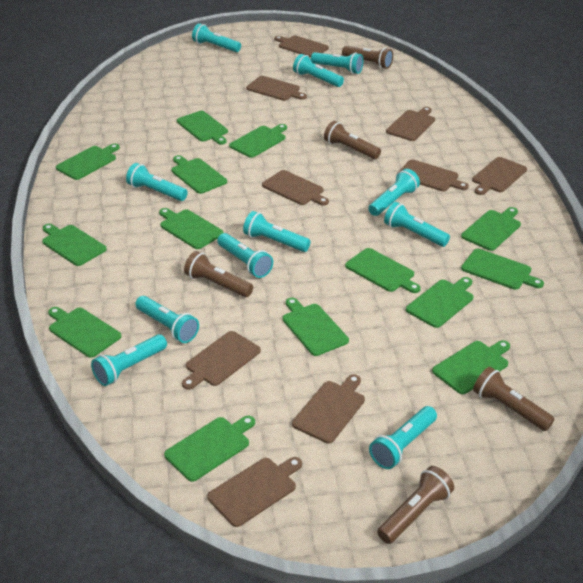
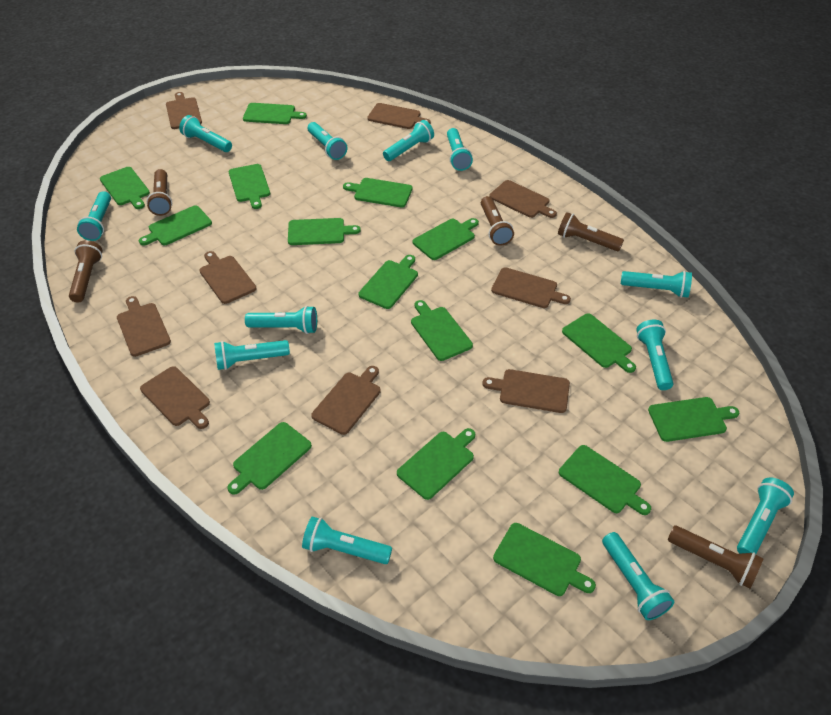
green cutting board: [42,224,107,266] [48,307,122,358] [56,144,120,180] [159,208,224,249] [164,416,255,482] [171,155,227,194] [177,111,228,145] [229,124,287,158] [282,298,349,356] [345,248,421,293] [406,277,473,328] [432,340,510,394] [461,207,521,251] [461,249,544,290] = 14 -> [100,167,150,209] [139,205,212,246] [227,422,312,495] [229,164,270,209] [243,103,307,124] [288,218,361,245] [343,178,412,208] [358,255,418,309] [397,428,475,500] [411,300,473,361] [413,218,479,260] [493,523,596,596] [559,445,651,515] [562,313,636,373] [648,397,739,442] = 15
turquoise flashlight: [91,334,167,386] [126,163,188,201] [135,296,199,343] [192,23,241,52] [217,233,273,278] [243,211,311,252] [293,54,344,87] [311,52,363,74] [368,169,420,216] [369,406,437,469] [384,202,450,247] = 11 -> [77,191,111,241] [179,115,232,152] [214,340,290,370] [245,306,317,334] [302,516,392,564] [308,122,347,160] [383,120,434,161] [447,128,473,171] [602,532,674,620] [621,271,692,298] [636,320,674,390] [737,478,794,554] = 12

